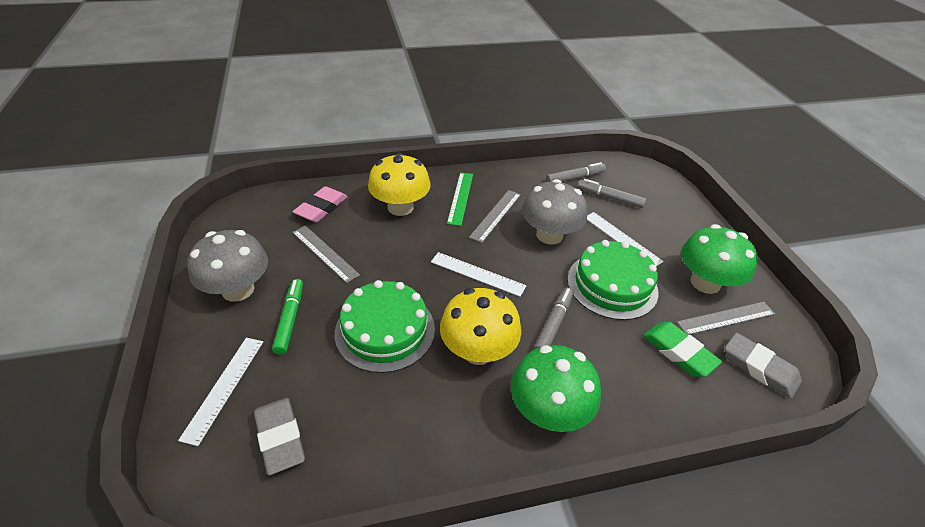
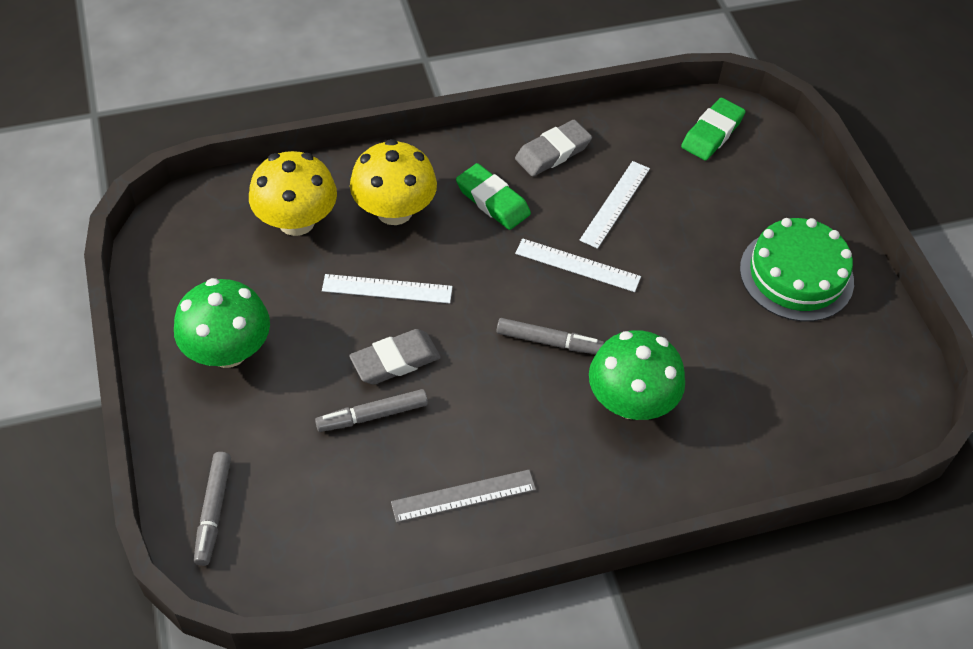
green cake: [335,280,435,373] [567,240,658,320] = 2 -> [740,218,854,322] = 1
green eraser: [643,322,722,377] = 1 -> [456,163,531,230] [681,98,746,160] = 2
green marker: [272,279,303,355] = 1 -> none = 0
green ruler: [447,172,473,226] = 1 -> none = 0
grey mushroom: [187,230,268,302] [522,179,587,245] = 2 -> none = 0
grey ruler: [292,226,360,283] [469,190,521,243] [677,302,775,335] = 3 -> [391,470,536,523] = 1
pink eraser: [293,186,348,222] = 1 -> none = 0

